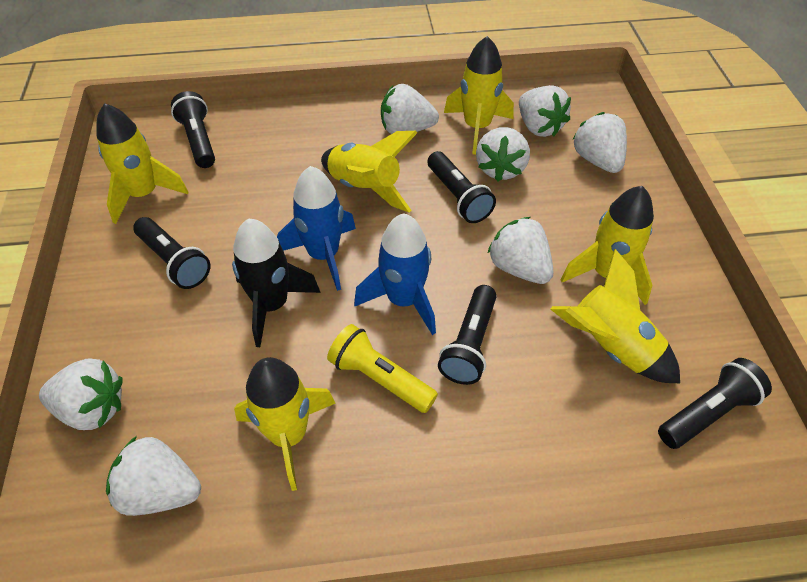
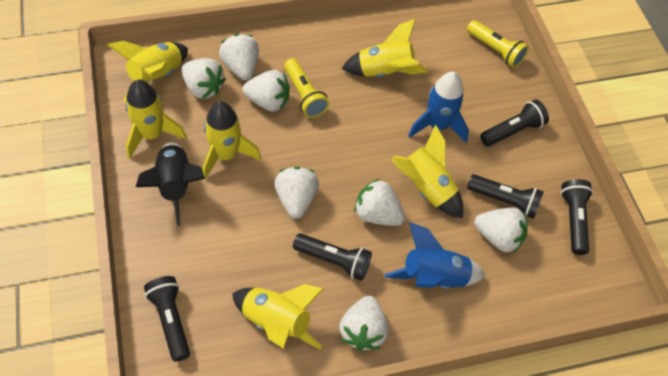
yellow flashlight: [327,324,438,413] = 1 -> [284,58,329,118] [467,20,529,68] = 2

